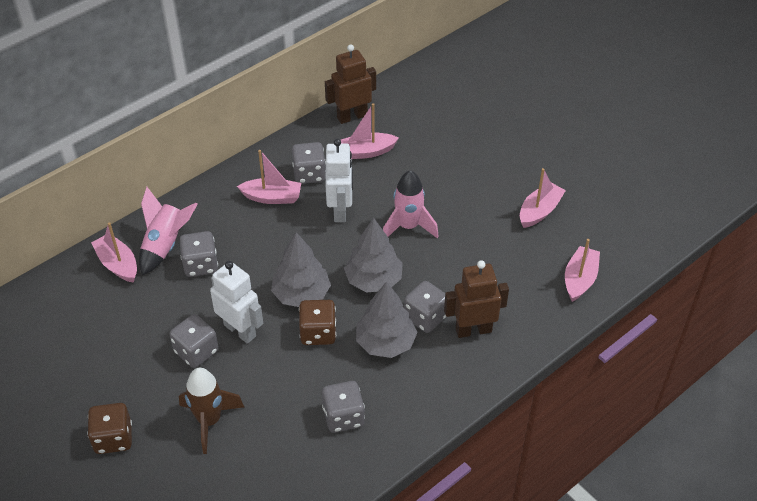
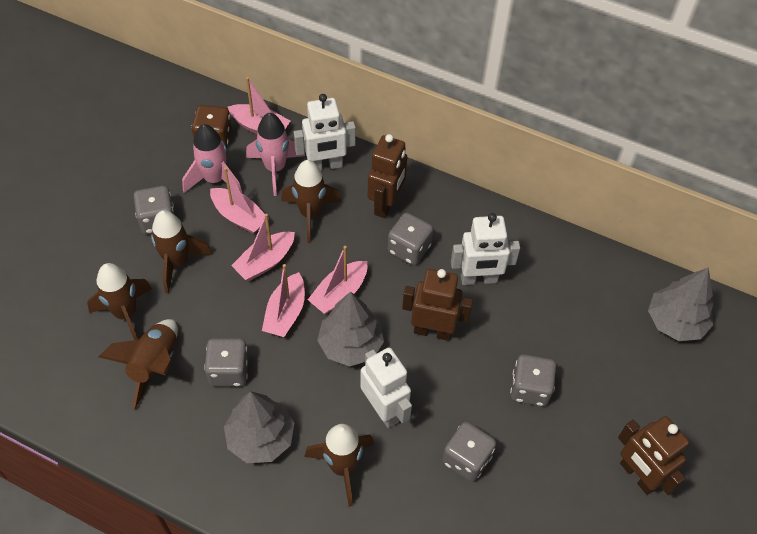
brown dice: [87,403,132,454] [299,300,336,345] = 2 -> [191,105,232,148] = 1
brown robot: [325,44,376,124] [444,260,509,338] = 2 -> [368,134,407,218] [402,269,473,341] [618,416,689,495] = 3
brown rocket: [179,368,244,454] = 1 -> [87,263,152,340] [98,319,178,409] [151,210,213,294] [281,160,342,243] [304,424,374,507] = 5
white robot: [210,261,263,344] [325,139,353,222] = 2 -> [294,94,356,171] [360,348,412,428] [451,213,520,285] = 3

